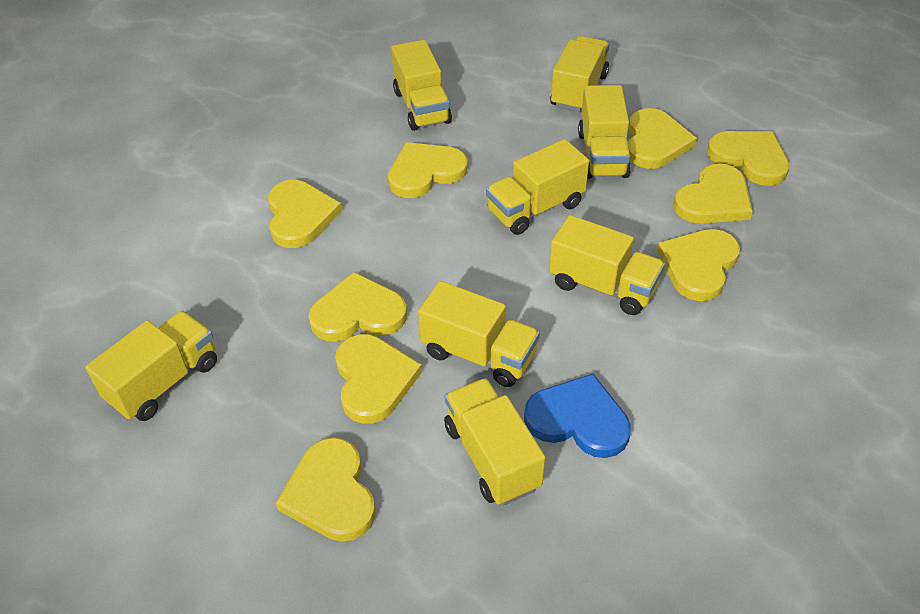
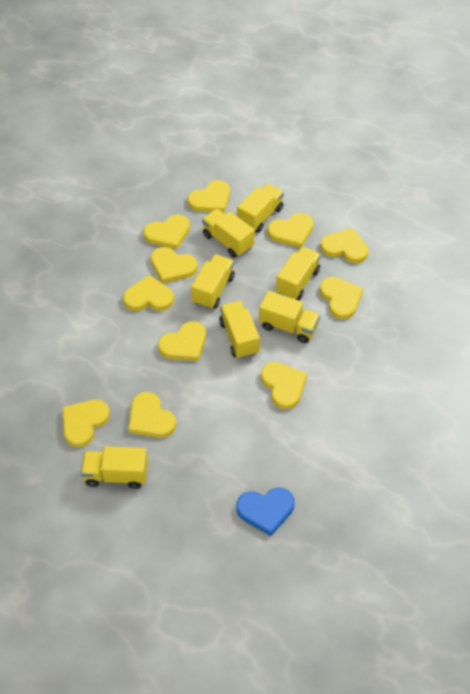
yellow heart: [268,180,342,248] [276,437,376,542] [308,272,407,342] [335,334,422,424] [388,142,468,198] [628,108,697,169] [657,229,740,301] [674,163,753,224] [707,131,790,186] = 9 -> [62,400,110,447] [123,275,174,311] [128,392,176,438] [143,214,190,249] [151,247,198,284] [158,321,206,361] [188,180,230,213] [261,362,307,409] [267,213,314,248] [320,228,369,263] [320,277,364,319] = 11
yellow truck: [85,311,217,421] [391,40,452,131] [418,281,540,387] [444,378,545,505] [486,139,589,235] [549,215,665,315] [550,36,609,112] [578,85,631,179] = 8 -> [81,446,148,489] [191,254,235,309] [202,209,254,258] [219,301,260,359] [237,183,284,233] [259,291,320,343] [276,247,321,300] = 7

